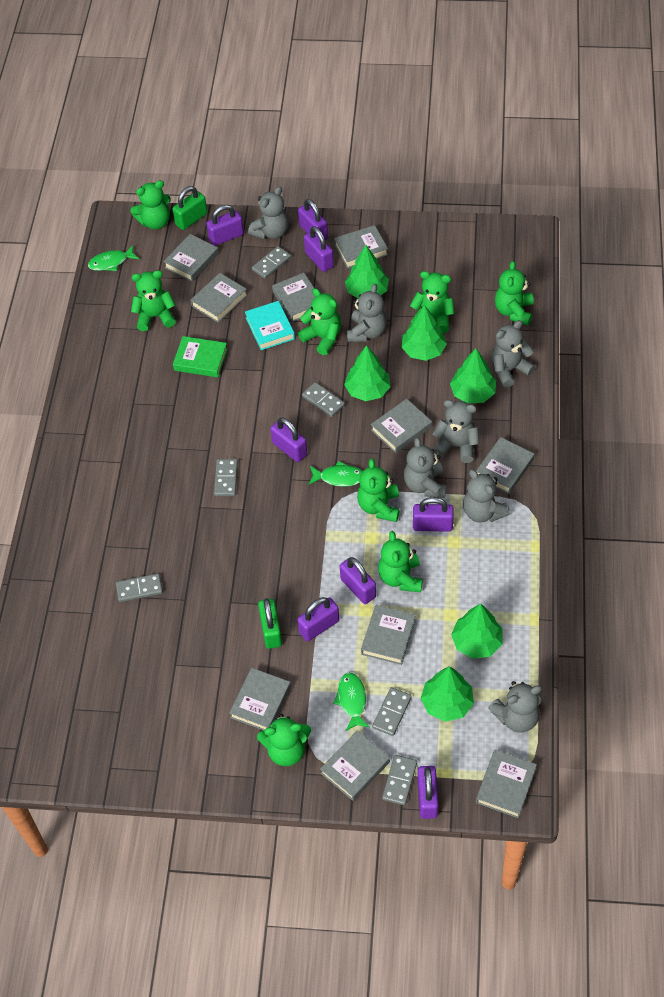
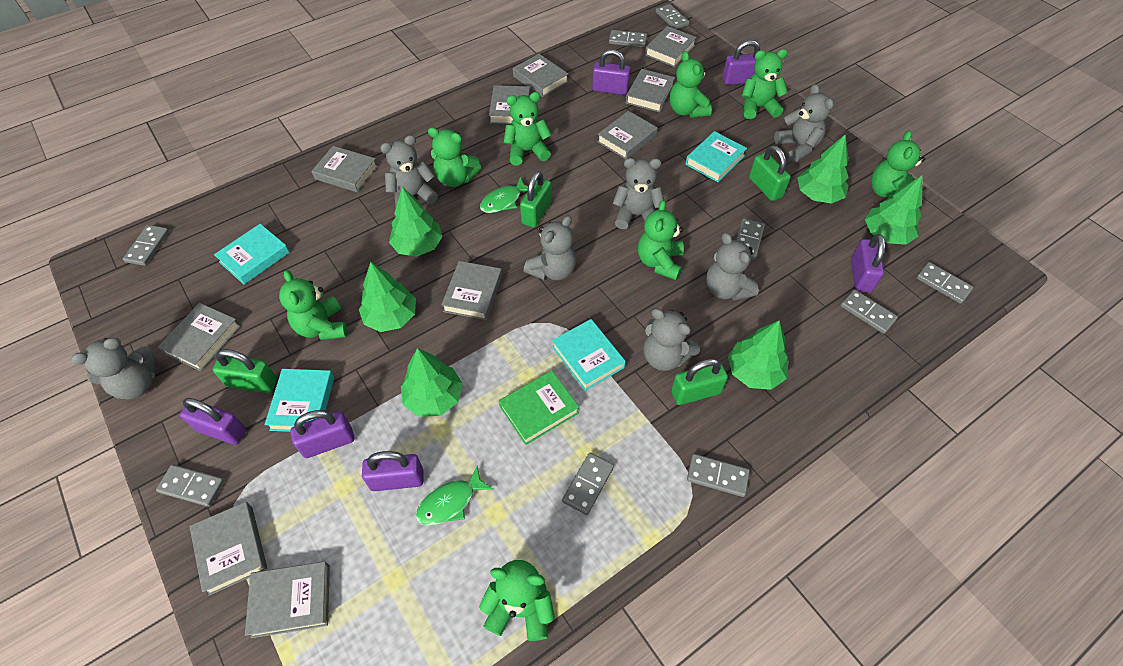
green fish: [88,245,139,271] [308,461,362,487] [333,673,370,731] = 3 -> [416,466,493,526] [480,177,528,213] = 2
green padlock: [172,186,207,230] [258,598,282,649] = 2 -> [213,349,277,393] [520,171,551,228] [671,358,728,405] [749,145,791,201] = 4
grey domino: [116,573,163,602] [214,459,238,496] [252,246,291,279] [302,382,345,417] [372,687,412,736] [382,755,417,805] = 6 -> [123,225,169,266] [156,465,224,507] [562,453,614,515] [609,30,647,47] [656,4,689,29] [687,454,750,497] [736,218,765,260] [840,289,898,334] [916,262,973,304] = 9
purple padlock: [206,205,244,246] [270,417,307,462] [297,597,339,641] [298,199,328,241] [304,226,334,272] [340,557,376,604] [413,497,454,532] [417,766,439,819] = 8 -> [180,398,247,445] [290,410,354,458] [362,451,424,491] [592,49,630,95] [722,40,760,85] [851,234,885,292] = 6
turquoise book: [245,301,295,350] = 1 -> [214,224,290,284] [265,369,334,432] [552,319,626,391] [686,131,747,182] = 4

